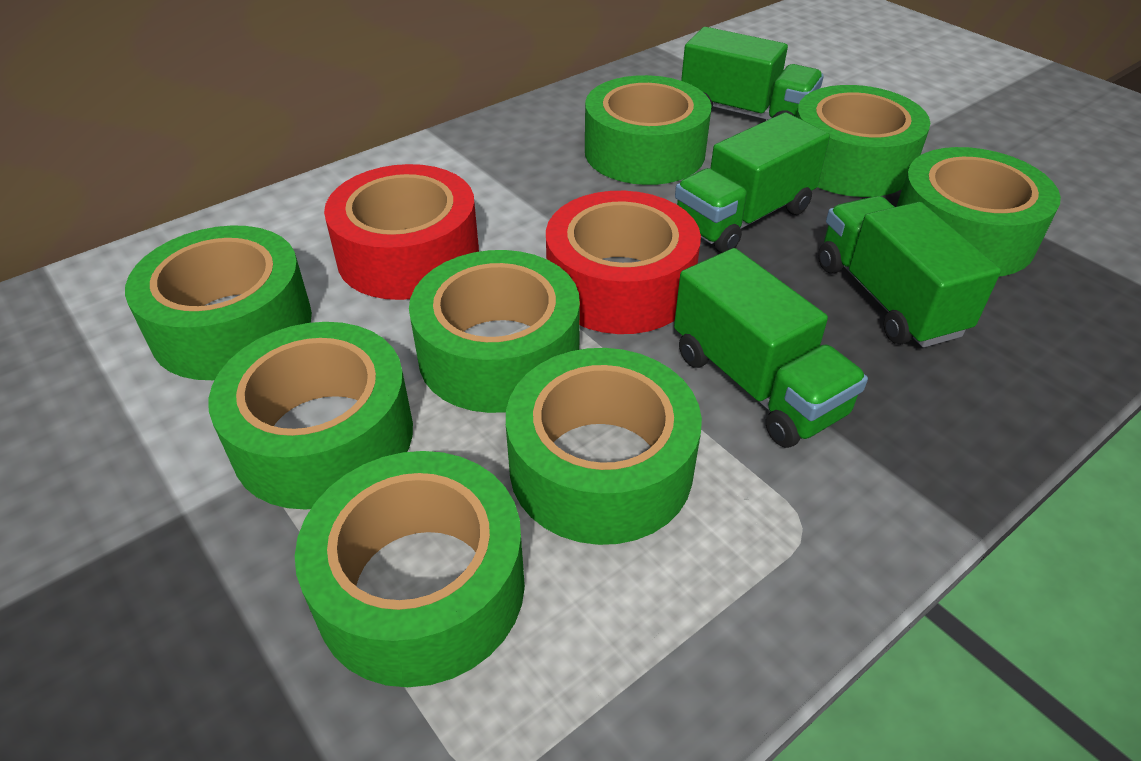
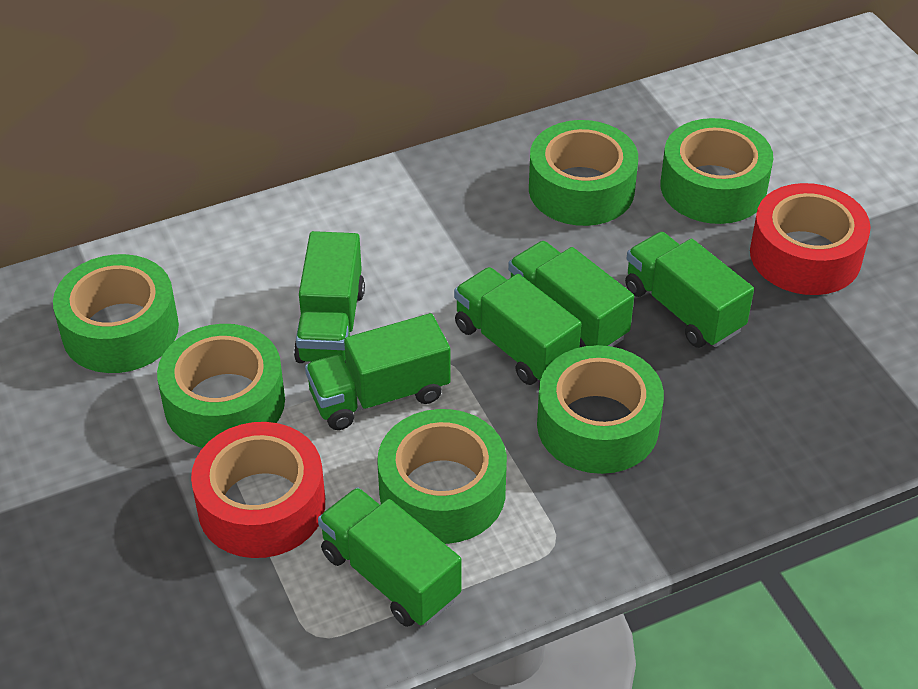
green tape: [125,225,312,380] [208,322,413,509] [295,451,525,687] [409,250,580,413] [506,348,702,545] [585,75,712,185] [796,85,930,197] [896,147,1061,277] = 8 -> [53,254,179,373] [157,324,285,448] [377,409,507,544] [529,120,638,226] [537,345,664,474] [660,118,773,224] = 6
green truck: [674,248,868,448] [675,112,830,253] [681,27,824,120] [818,196,1001,347] = 4 -> [294,231,365,363] [305,313,451,430] [318,487,461,627] [454,267,581,385] [508,241,634,348] [625,232,754,348] = 6

